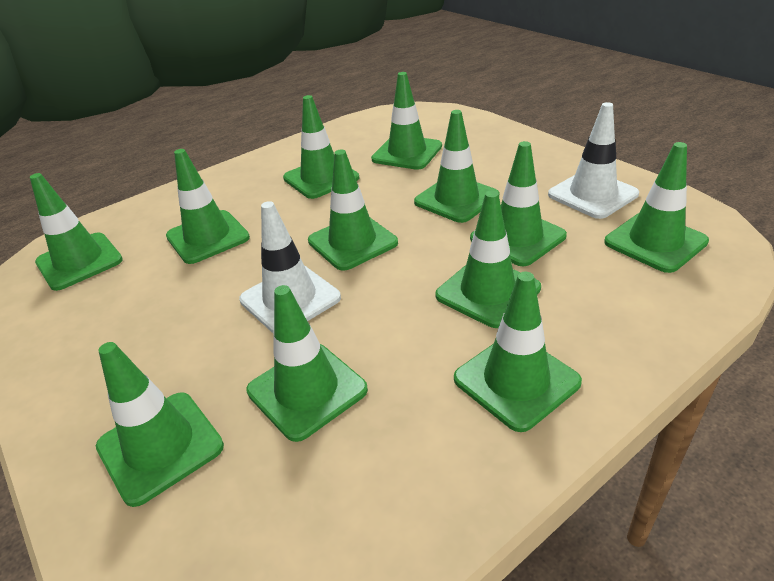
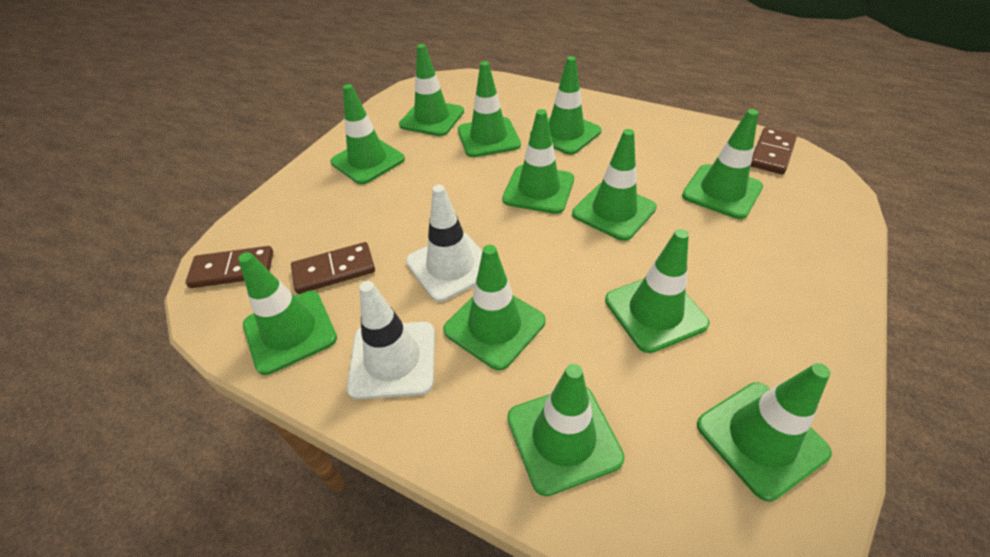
brown domino: none = 0 -> [185,246,273,288] [291,242,375,294] [751,127,797,174] = 3

